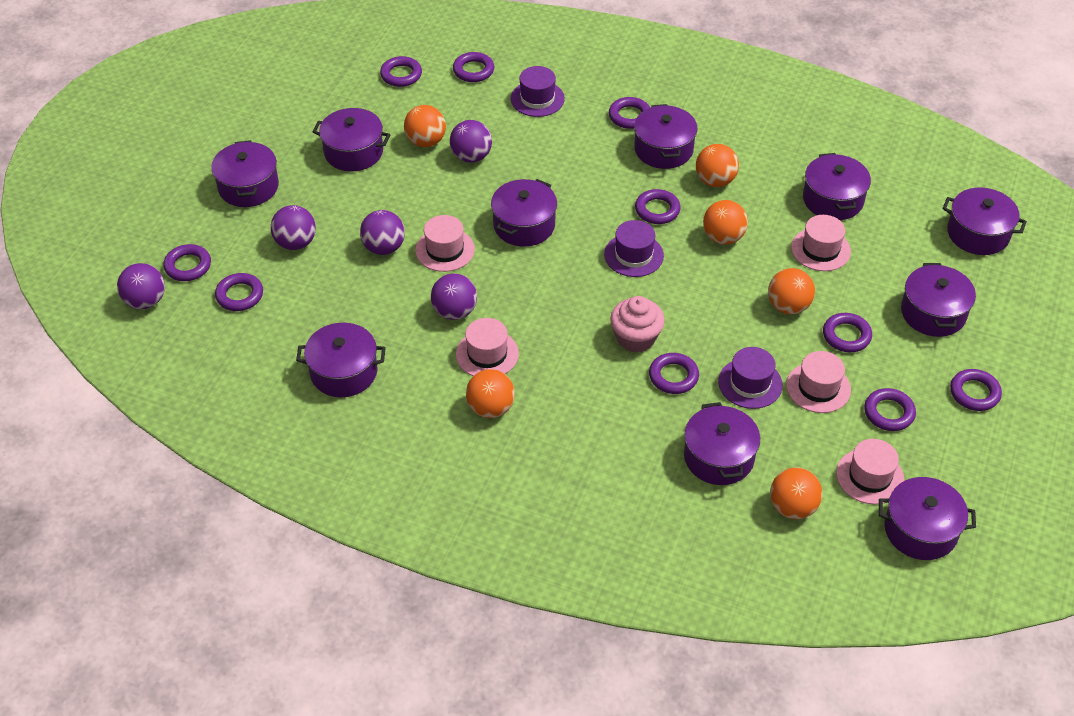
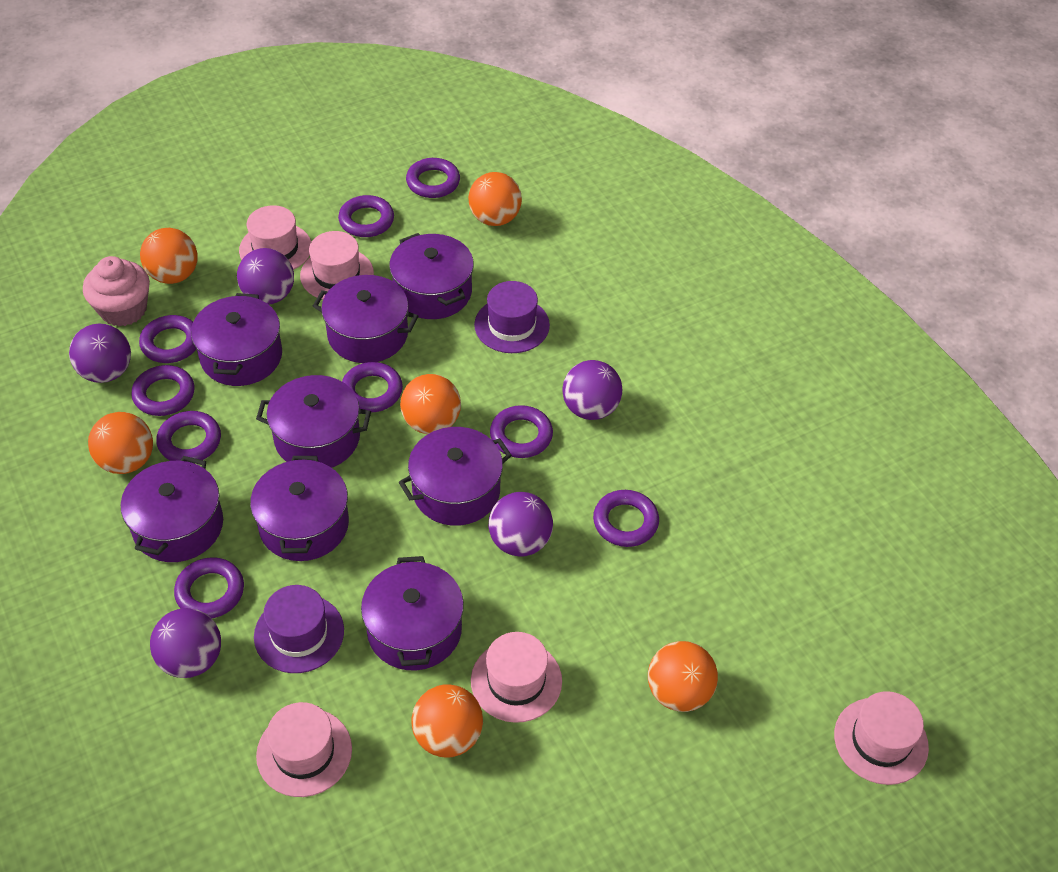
purple hat: [511,66,565,117] [604,220,664,277] [718,347,783,409] = 3 -> [254,585,344,673] [474,281,550,353] = 2
purple pot: [211,140,279,207] [296,323,386,397] [312,108,390,171] [491,179,557,247] [634,104,698,169] [684,402,760,485] [803,153,871,220] [879,477,976,560] [901,263,976,337] [943,187,1027,255] = 10 -> [121,456,223,562] [191,293,282,386] [250,456,349,561] [256,375,371,468] [313,275,419,363] [361,556,464,670] [389,233,474,319] [399,427,512,526] = 8
purple ring: [163,244,211,281] [215,273,263,311] [380,56,422,87] [453,52,494,82] [609,97,650,129] [635,189,681,224] [649,353,699,394] [823,313,872,352] [864,388,916,431] [950,369,1002,411] = 10 -> [131,365,195,416] [139,315,196,363] [156,411,221,461] [174,557,244,618] [338,195,394,237] [342,362,403,412] [406,158,460,198] [490,405,553,458] [593,490,659,547] = 9

